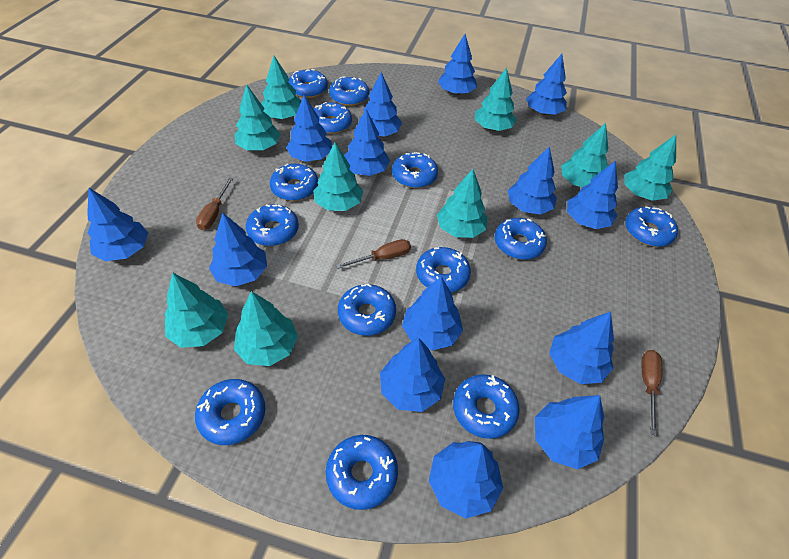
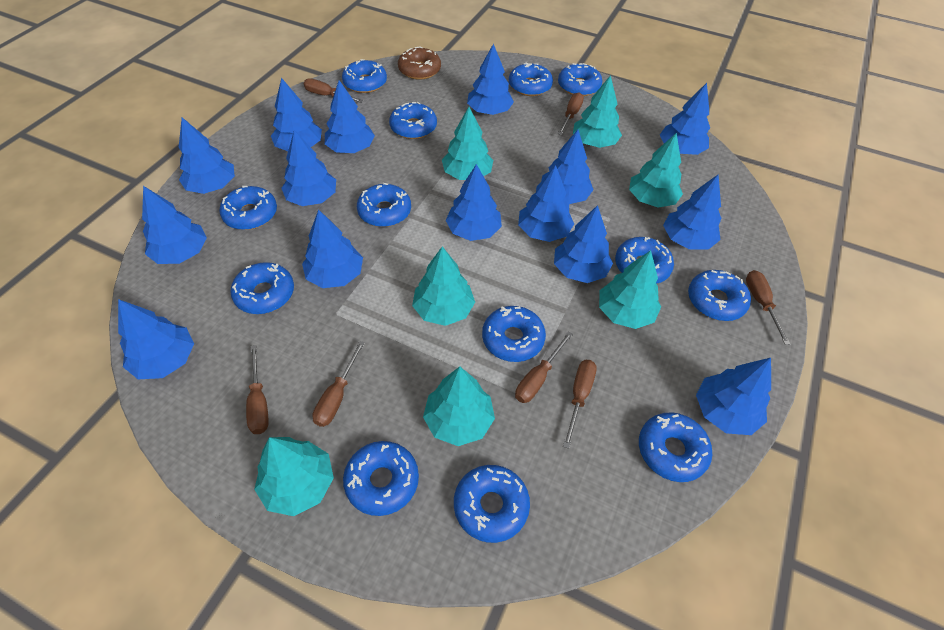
blue tree: [87,188,148,261] [209,213,267,286] [286,95,332,162] [344,109,390,176] [359,72,402,137] [380,338,445,412] [402,276,463,351] [429,441,503,519] [438,34,477,95] [508,146,557,215] [526,54,567,115] [535,395,604,469] [549,311,614,384] [567,161,618,229] = 14 -> [118,299,194,379] [142,186,207,264] [179,118,235,194] [271,78,322,151] [282,130,336,206] [302,209,363,288] [325,80,375,153] [446,164,502,241] [467,43,514,115] [518,165,574,242] [541,130,594,204] [554,205,613,283] [660,83,710,155] [663,175,721,249] [696,358,771,435] = 15
brown donut: none = 0 -> [398,46,441,80] = 1
brown screwdriver: [196,177,233,230] [336,239,411,269] [641,350,662,436] = 3 -> [246,345,269,434] [304,78,364,103] [312,341,365,427] [515,331,573,403] [558,92,584,135] [563,360,597,449] [746,270,790,345] = 7
turquoise tree: [165,273,228,348] [234,291,298,366] [235,84,280,150] [262,56,301,119] [313,143,363,211] [437,169,488,238] [475,68,516,131] [561,123,608,187] [625,135,676,201] = 9 -> [254,437,334,516] [412,246,475,326] [423,366,495,446] [442,107,493,180] [573,75,622,148] [599,250,661,329] [629,133,683,207] = 7

